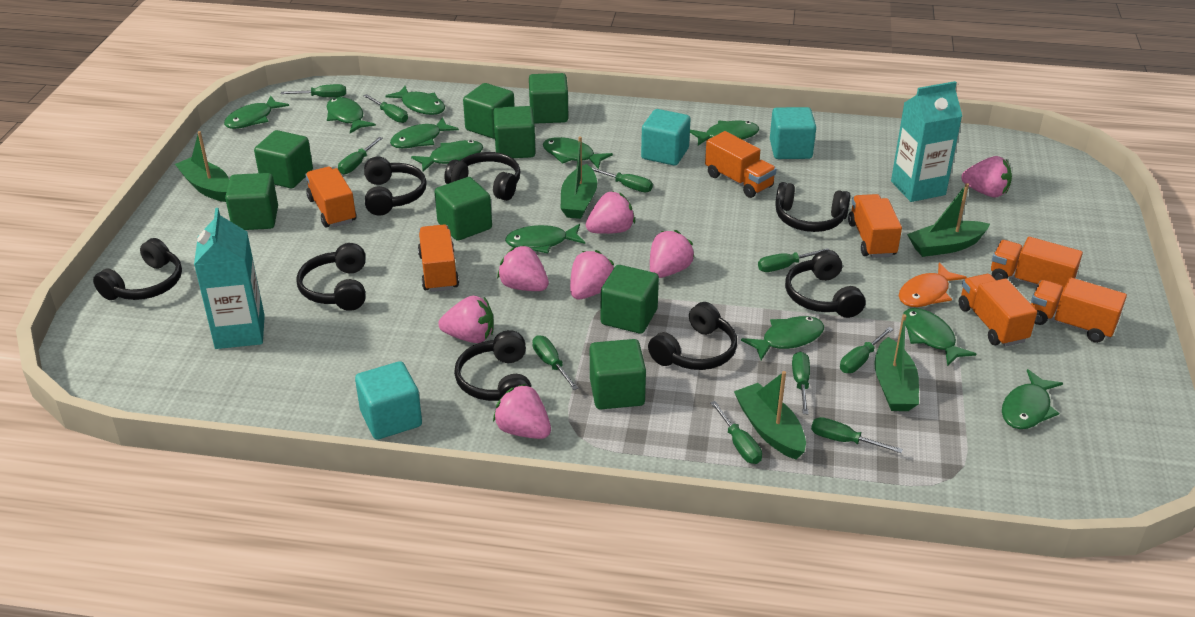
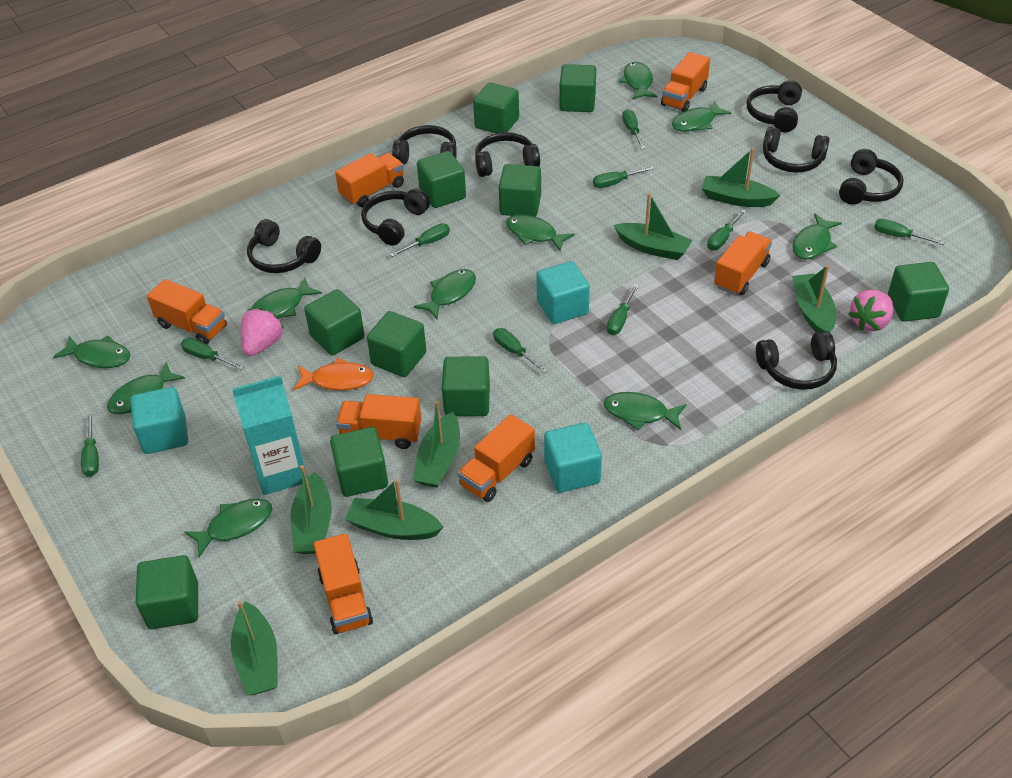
green boat: [175,131,229,202] [560,136,597,219] [734,371,806,460] [874,314,919,411] [907,183,990,257] = 5 -> [231,601,278,696] [290,465,332,554] [345,479,444,540] [413,401,460,488] [614,193,692,260] [702,148,780,207] [792,265,836,333] = 7
green cube: [225,173,278,230] [254,130,313,188] [435,177,492,241] [463,83,515,139] [493,106,536,158] [529,73,568,123] [590,339,646,409] [601,265,659,334] = 8 -> [136,555,198,629] [304,289,365,356] [330,427,388,497] [367,311,426,377] [417,151,466,208] [442,357,490,416] [473,82,519,133] [499,164,541,217] [559,64,596,112] [888,262,949,322] = 10
green fish: [224,96,289,129] [327,97,376,133] [385,86,445,115] [390,117,459,148] [411,140,483,171] [505,224,585,253] [543,137,613,169] [690,120,759,146] [741,316,824,360] [903,308,976,366] [1002,369,1063,429] = 11 -> [53,335,130,368] [107,362,185,414] [184,499,272,557] [251,277,322,318] [414,269,476,319] [506,214,575,251] [604,392,687,430] [619,62,657,99] [672,100,731,132] [792,213,842,260] = 10
green screwdriver: [281,84,346,97] [338,137,382,174] [363,94,408,123] [532,335,579,390] [591,167,653,192] [710,401,762,464] [758,248,829,272] [792,351,810,414] [811,417,903,453] [840,327,893,373] = 10 -> [81,414,99,477] [181,338,244,370] [390,223,450,257] [493,328,547,373] [593,166,655,188] [607,284,639,335] [622,109,645,149] [707,210,746,250] [874,219,945,245] = 9
pink strawberry: [438,296,494,343] [493,384,551,439] [497,246,549,291] [570,250,614,299] [586,192,635,234] [650,230,695,278] [961,156,1012,197] = 7 -> [241,308,284,356] [848,290,893,331] = 2
turquoise carton: [194,208,265,349] [891,81,962,202] = 2 -> [232,376,307,495] = 1

